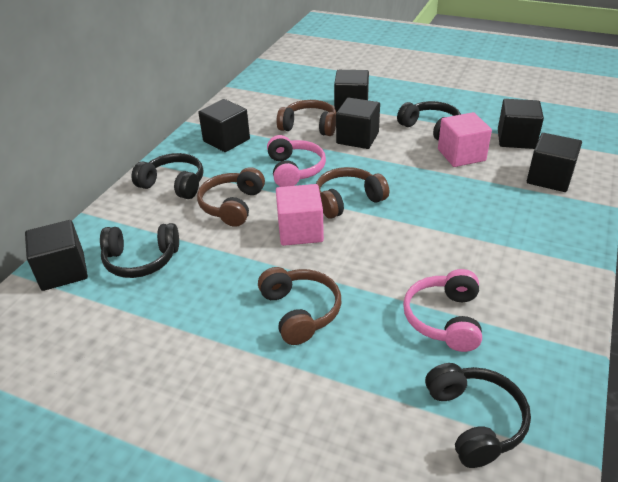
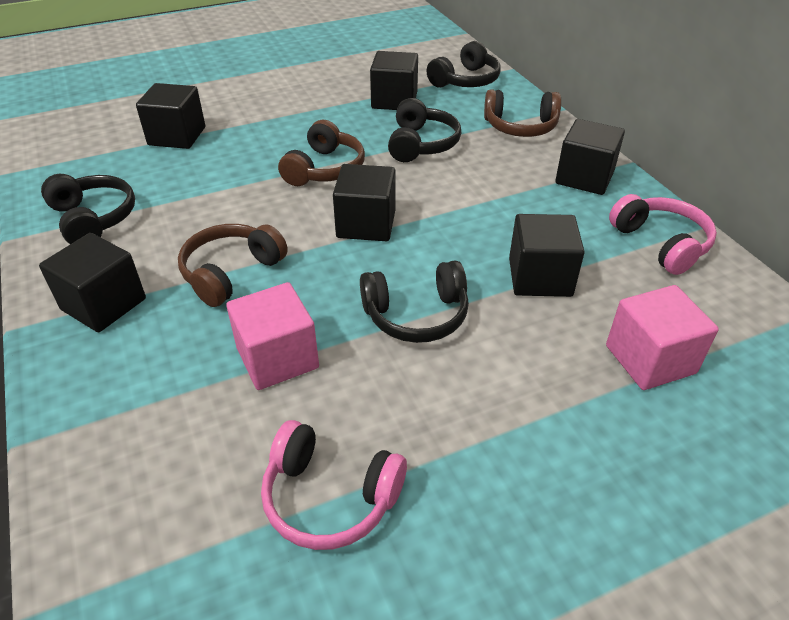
brown headphones: [197,167,265,227] [258,267,341,345] [276,100,336,136] [316,167,389,219] = 4 -> [178,224,288,307] [278,120,365,186] [484,89,561,137] = 3

